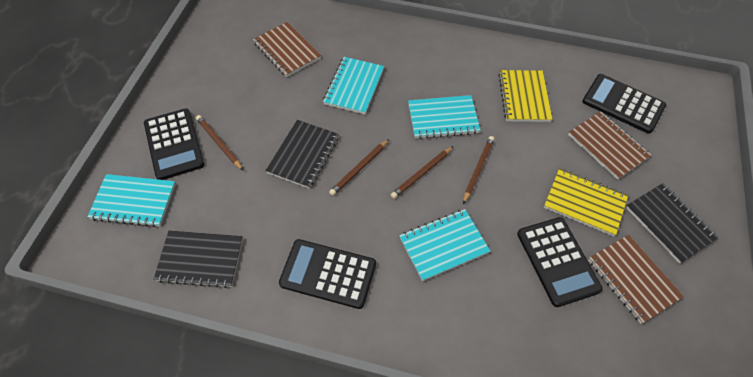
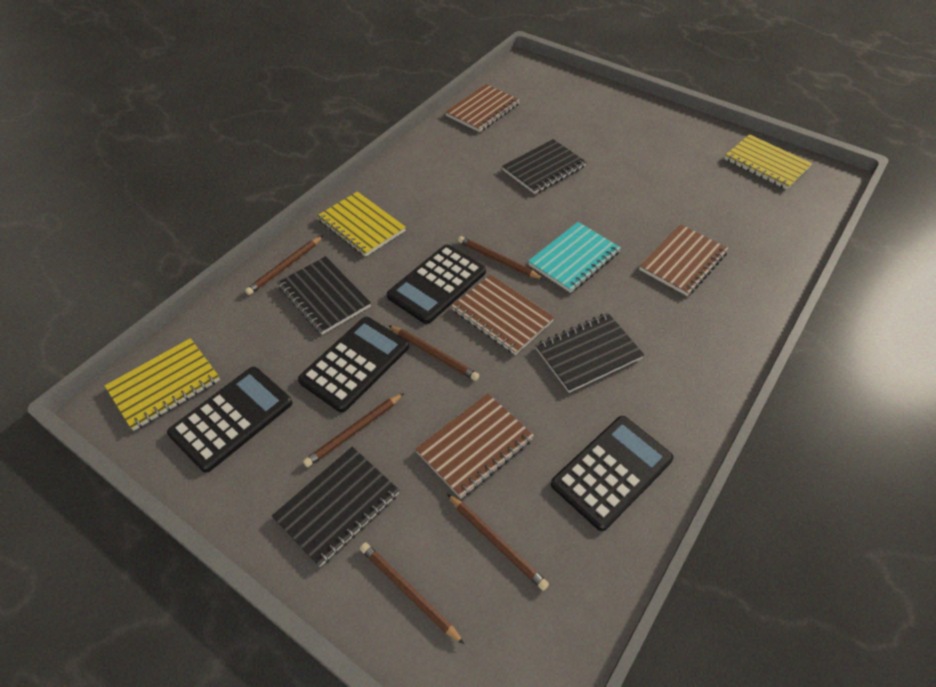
black notebook: [154,231,243,288] [266,120,339,189] [626,183,718,264] = 3 -> [272,447,399,567] [277,256,371,335] [502,139,586,194] [535,313,644,393] = 4
brown notebook: [253,22,321,77] [568,111,651,180] [588,235,684,324] = 3 -> [415,393,534,499] [445,84,520,132] [452,275,555,355] [639,224,729,296] = 4
brown pencil: [196,115,243,170] [329,139,389,196] [391,146,453,199] [463,136,495,204] = 4 -> [245,236,323,295] [303,393,404,467] [360,542,464,644] [388,325,479,381] [447,494,549,591] [458,236,544,280] = 6
turquoise notebook: [87,174,176,227] [323,57,384,114] [399,209,490,281] [408,95,481,139] = 4 -> [528,222,621,293] = 1
yellow notebook: [498,70,552,122] [544,168,628,236] = 2 -> [104,338,220,431] [317,192,406,257] [724,134,812,190] = 3

